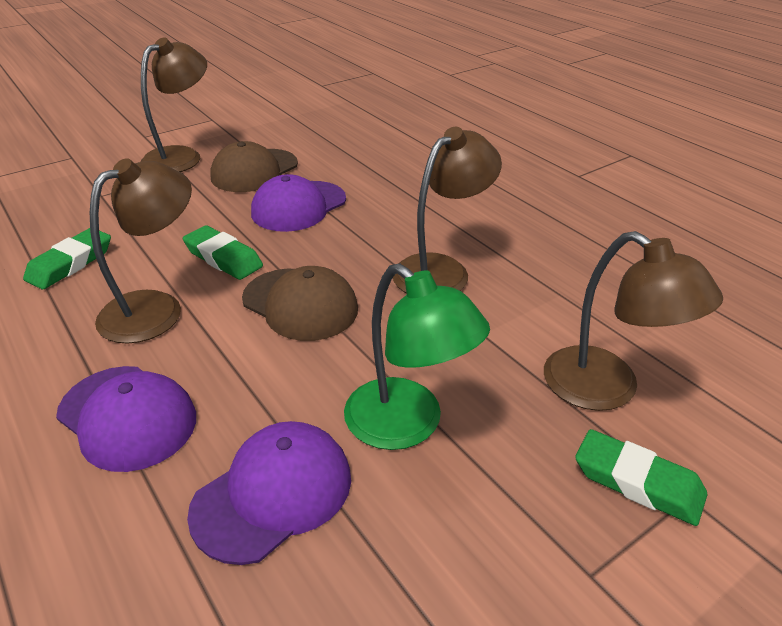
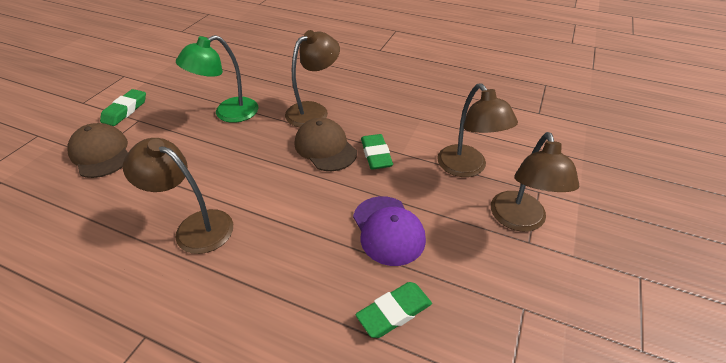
purple cap: [56,366,196,472] [187,421,351,565] [251,174,346,232] = 3 -> [353,196,426,266] = 1

